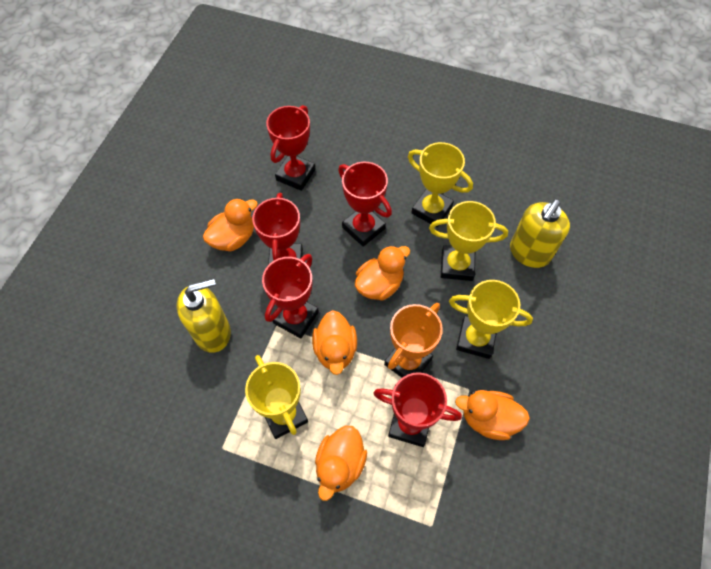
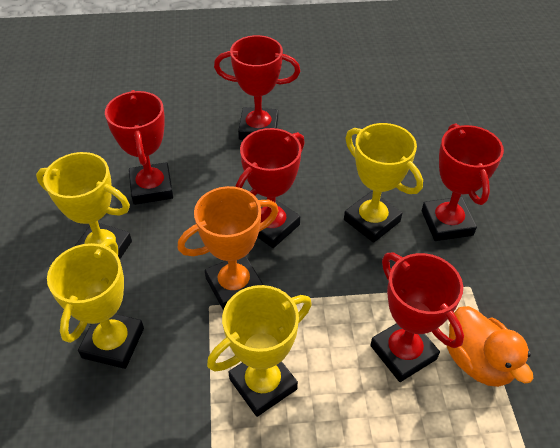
orange duck: [203,198,258,251] [312,310,357,375] [315,426,367,501] [355,245,410,301] [455,390,530,440] = 5 -> [447,306,533,387] = 1
yellow soap dispenser: [177,279,231,353] [510,199,570,268] = 2 -> none = 0

